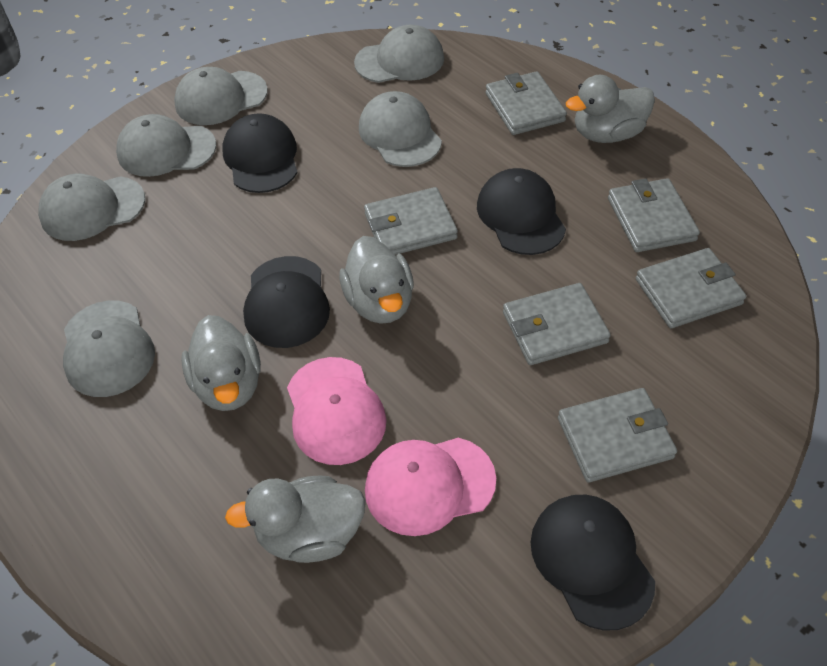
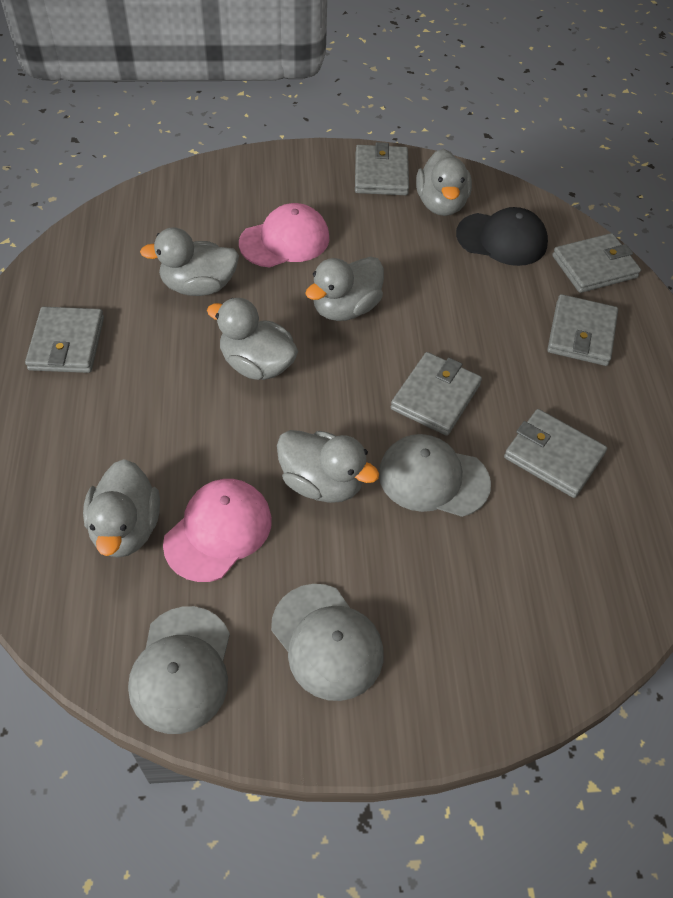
black cap: [222,113,298,193] [243,256,330,348] [477,168,566,255] [530,495,655,631] = 4 -> [456,207,548,266] = 1
grey cap: [38,174,145,241] [63,300,155,397] [116,114,216,177] [174,67,268,125] [354,25,444,83] [359,91,442,167] = 6 -> [128,606,230,734] [271,584,384,701] [379,434,491,517] = 3
grey duck: [181,315,261,411] [225,476,366,563] [339,236,414,324] [566,75,655,143] = 4 -> [83,459,160,558] [140,227,239,296] [207,298,298,380] [277,430,379,503] [305,257,384,321] [416,149,472,216] = 6

